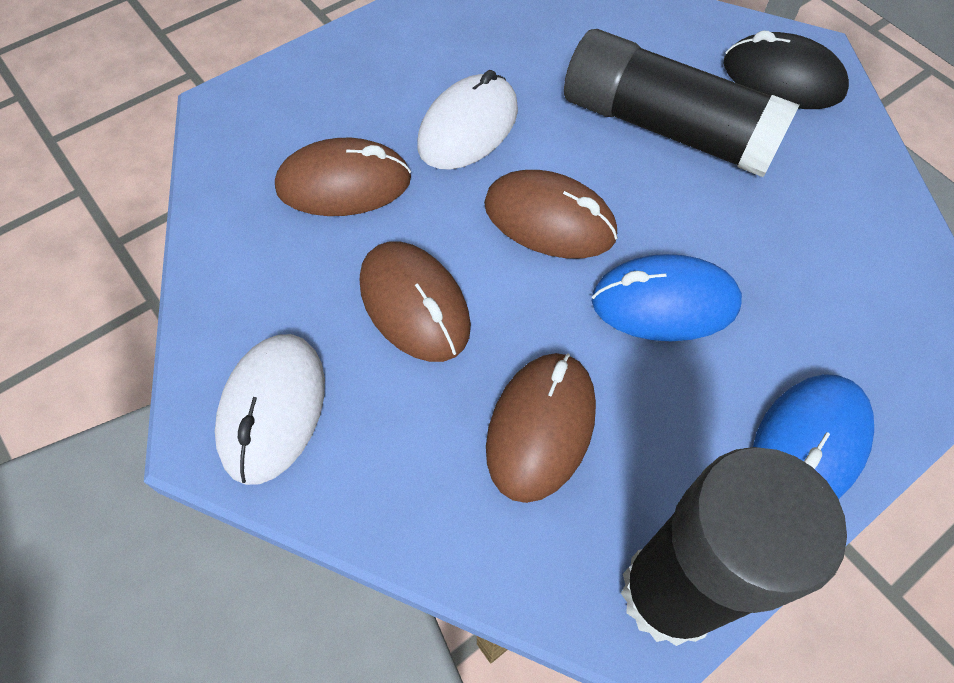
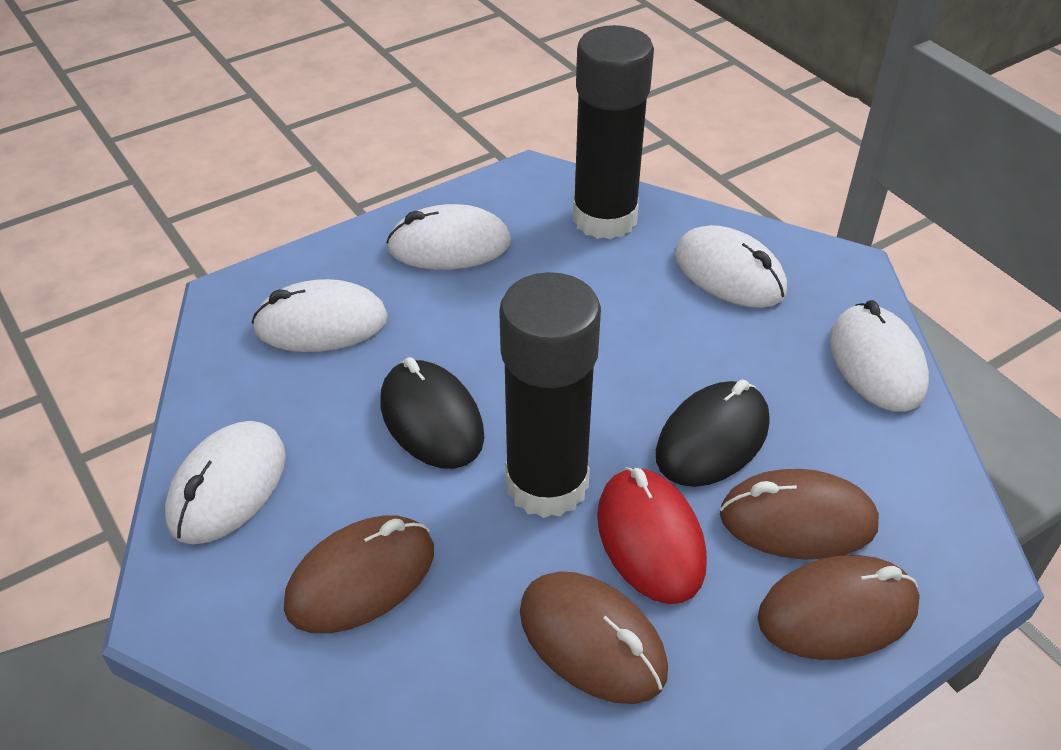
black mouse: [723,31,849,109] = 1 -> [381,357,484,469] [656,379,769,487] = 2
blue mouse: [592,254,742,341] [753,374,874,499] = 2 -> none = 0
red mouse: none = 0 -> [597,467,707,604] = 1
white mouse: [215,334,325,485] [417,70,518,170] = 2 -> [165,421,286,544] [252,279,388,352] [386,204,511,270] [675,225,787,308] [830,300,929,412] = 5

